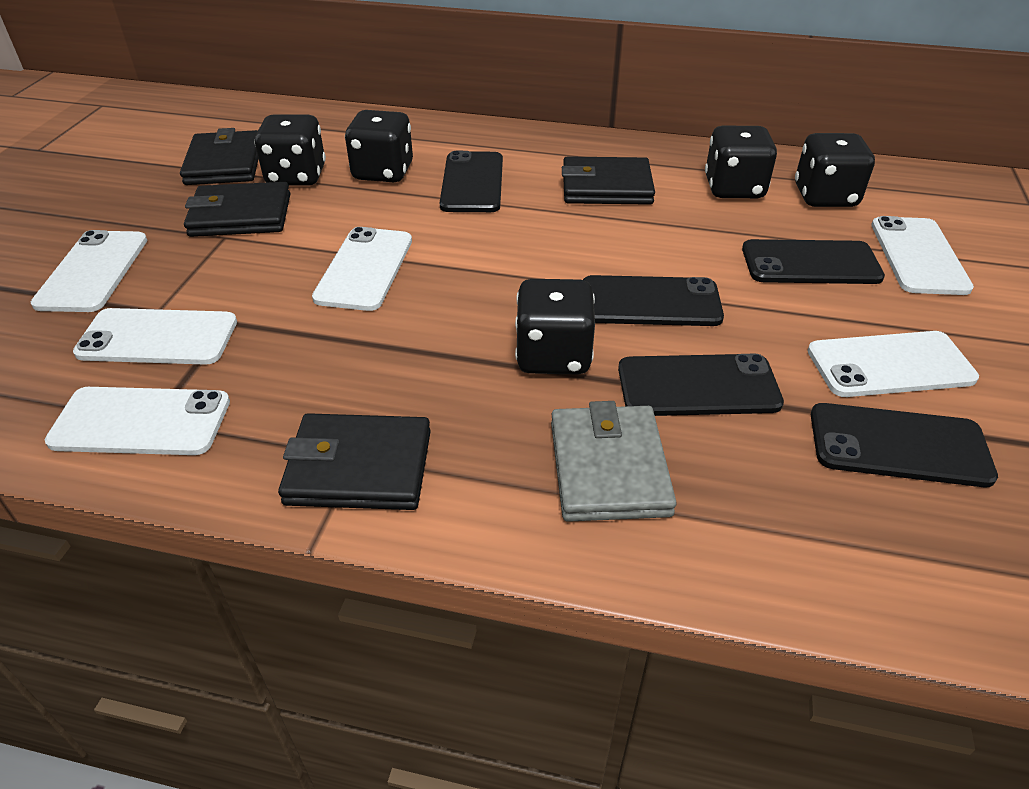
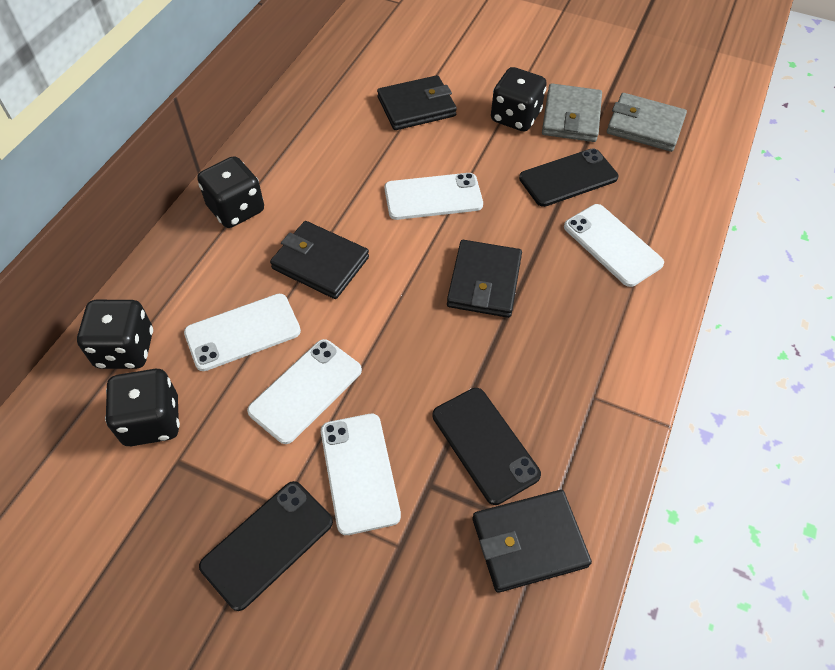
black dice: [254,114,326,186] [345,110,413,182] [515,279,595,374] [705,126,777,198] [795,133,875,207] = 5 -> [77,300,153,369] [105,369,180,446] [197,156,264,228] [491,67,547,131] = 4
black phone: [440,151,503,212] [583,275,724,326] [618,354,784,416] [742,239,885,284] [811,403,998,487] = 5 -> [199,481,333,611] [432,388,541,505] [519,148,618,207] = 3
grey wallet: [551,401,677,522] = 1 -> [542,83,602,142] [607,93,687,152] = 2
white phone: [31,230,147,312] [45,387,230,455] [73,308,237,365] [312,227,412,311] [807,331,979,397] [871,216,974,295] = 6 -> [184,294,301,371] [247,339,362,444] [321,414,401,535] [384,173,483,220] [564,204,664,287] = 5

